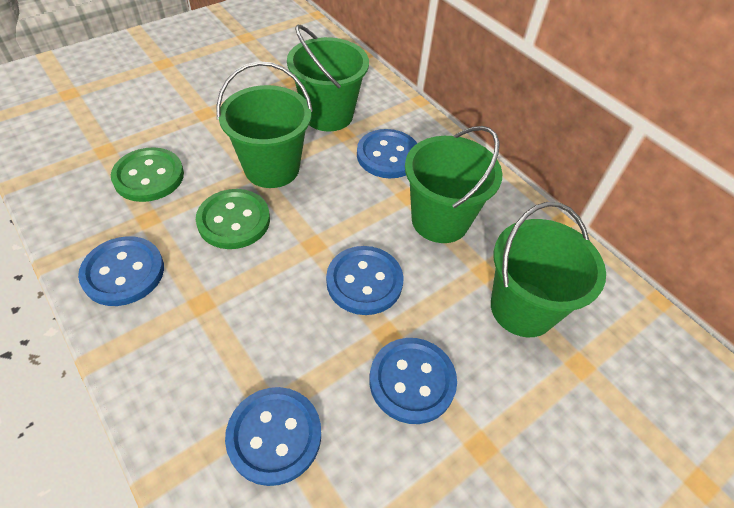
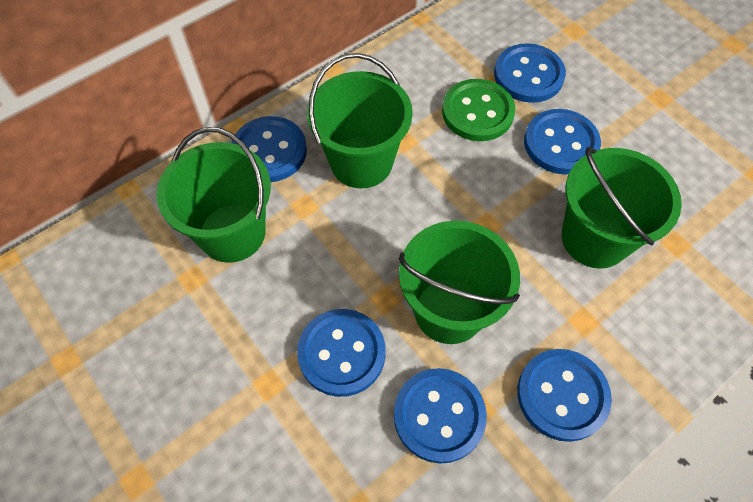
blue button: [78,236,164,306] [225,387,321,486] [326,246,404,315] [357,129,417,178] [369,338,457,424] = 5 -> [232,116,307,182] [297,309,386,397] [394,368,487,464] [494,43,566,103] [517,349,612,442] [524,109,601,175] = 6
green button: [111,147,184,202] [196,189,270,249] = 2 -> [442,79,515,141] = 1

